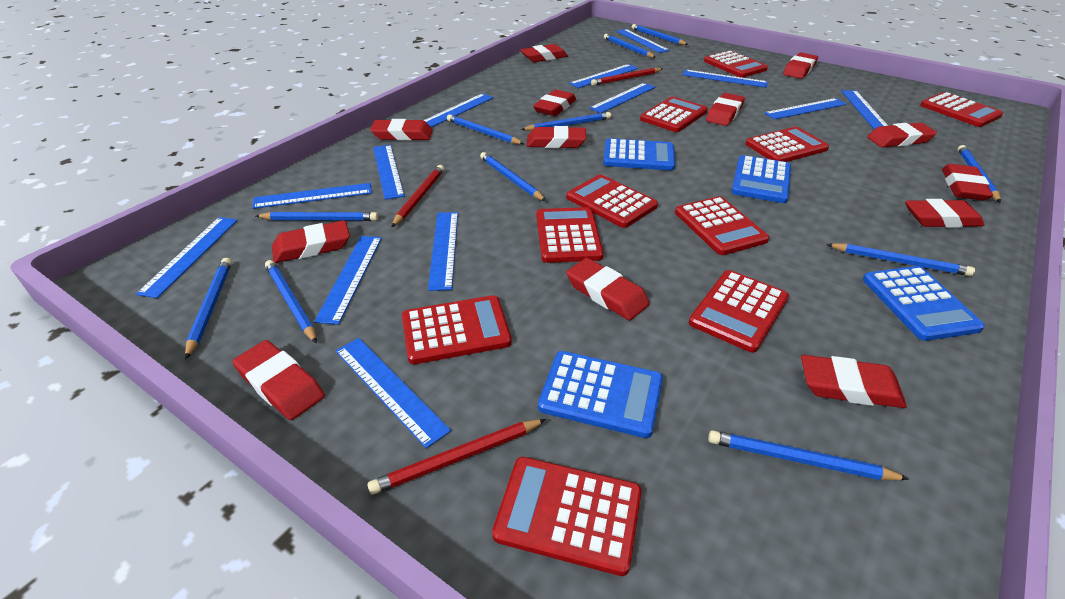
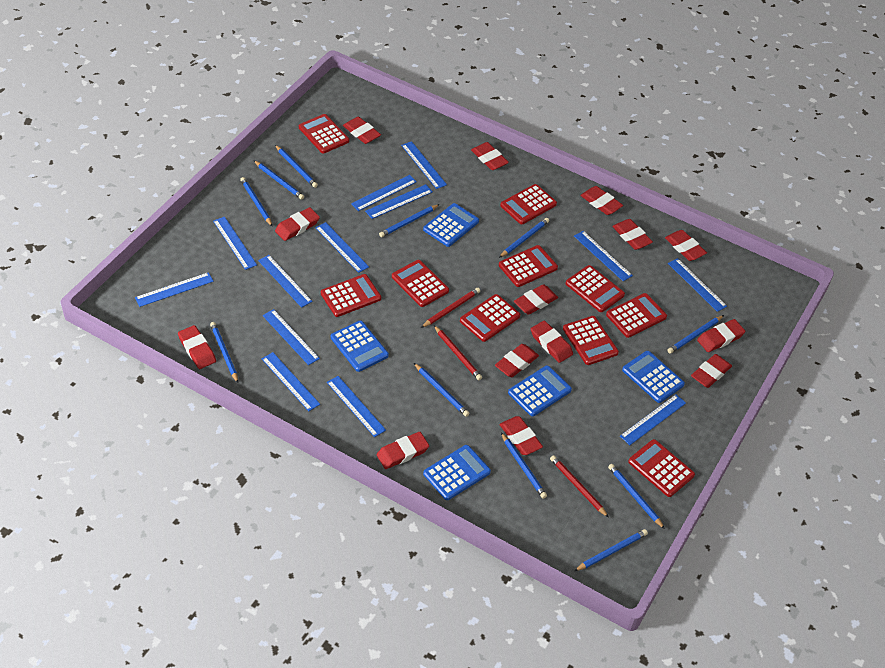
blue calculator: [538,351,663,438] [603,138,675,170] [731,155,791,203] [863,266,985,341] = 4 -> [331,321,389,372] [423,203,479,247] [423,445,491,500] [508,366,572,416] [622,351,685,403] = 5
red eraser: [232,340,325,420] [272,220,350,263] [370,119,433,141] [520,44,568,62] [527,126,586,148] [533,90,576,116] [566,258,650,321] [706,93,745,126] [783,53,818,79] [801,355,907,408] [867,123,937,147] [905,199,984,228] [942,164,993,201] = 13 -> [178,325,216,369] [275,207,320,241] [343,117,381,144] [376,432,429,469] [471,142,509,170] [495,344,539,377] [499,416,543,455] [514,284,558,315] [531,321,573,363] [580,186,623,215] [612,219,653,250] [665,230,707,261] [691,354,732,388] [697,319,745,352] = 14

